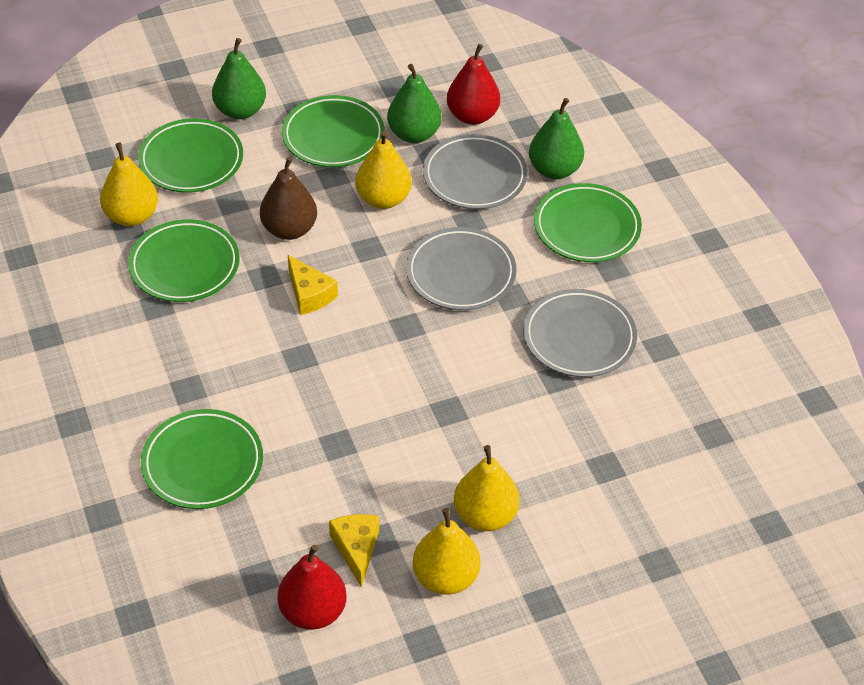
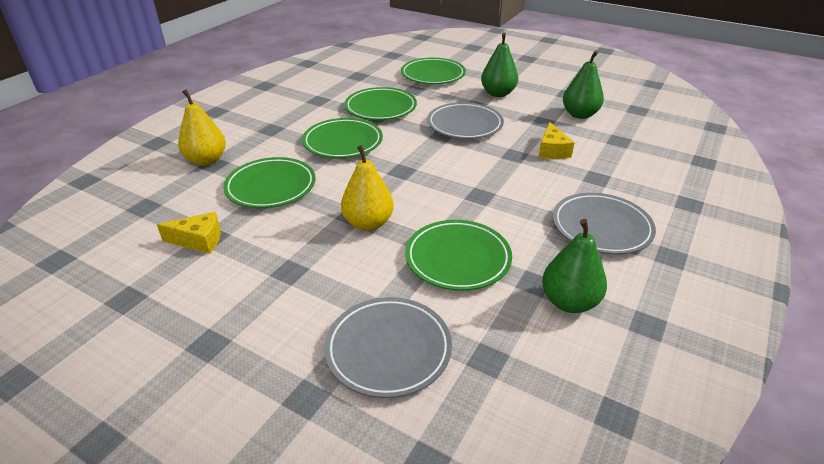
brown pear: [260,157,317,240] = 1 -> none = 0
red pear: [278,545,346,630] [447,44,500,125] = 2 -> none = 0
yellow pear: [100,143,158,226] [355,131,412,209] [413,508,480,595] [454,445,519,531] = 4 -> [178,89,226,166] [341,145,394,231] = 2

